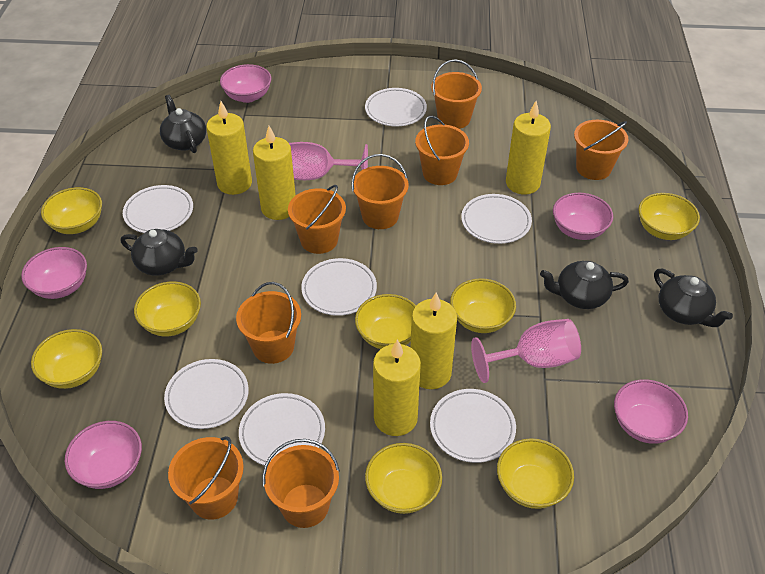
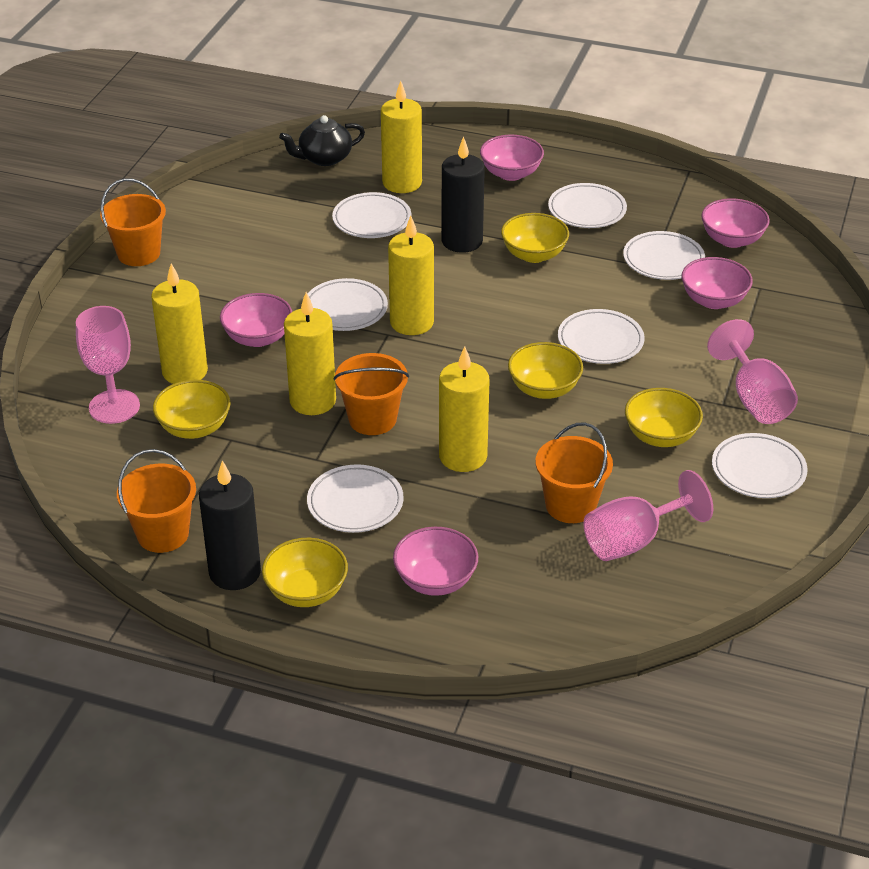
black candle: none = 0 -> [199,460,261,590] [441,136,485,253] = 2
black teapot: [121,229,197,276] [160,95,206,153] [540,261,629,309] [654,269,733,327] = 4 -> [279,115,365,166] = 1
orange bucket: [168,436,244,520] [236,282,301,364] [262,439,340,528] [288,185,346,254] [351,154,409,229] [415,116,469,185] [431,59,482,129] [574,120,628,180] = 8 -> [100,178,166,266] [117,449,196,553] [334,353,409,435] [535,422,613,523] = 4
pink goblet: [289,142,368,180] [471,319,581,383] = 2 -> [76,306,140,424] [583,470,713,561] [707,319,798,424] = 3
yellow bowl: [31,329,102,389] [41,187,102,234] [134,282,201,337] [355,294,416,349] [365,443,442,514] [450,278,516,333] [497,438,574,509] [638,193,700,240] = 8 -> [153,380,231,439] [262,538,348,607] [501,213,569,263] [508,342,583,399] [625,388,703,447] = 5

